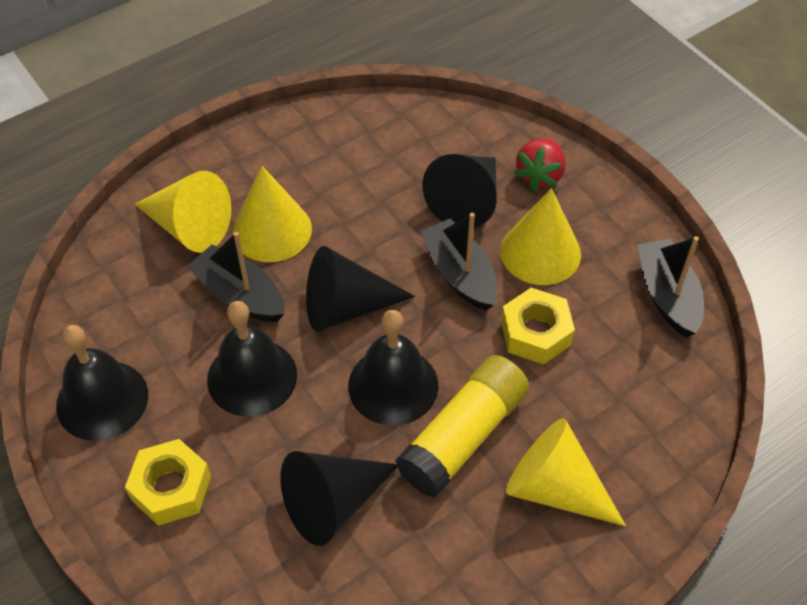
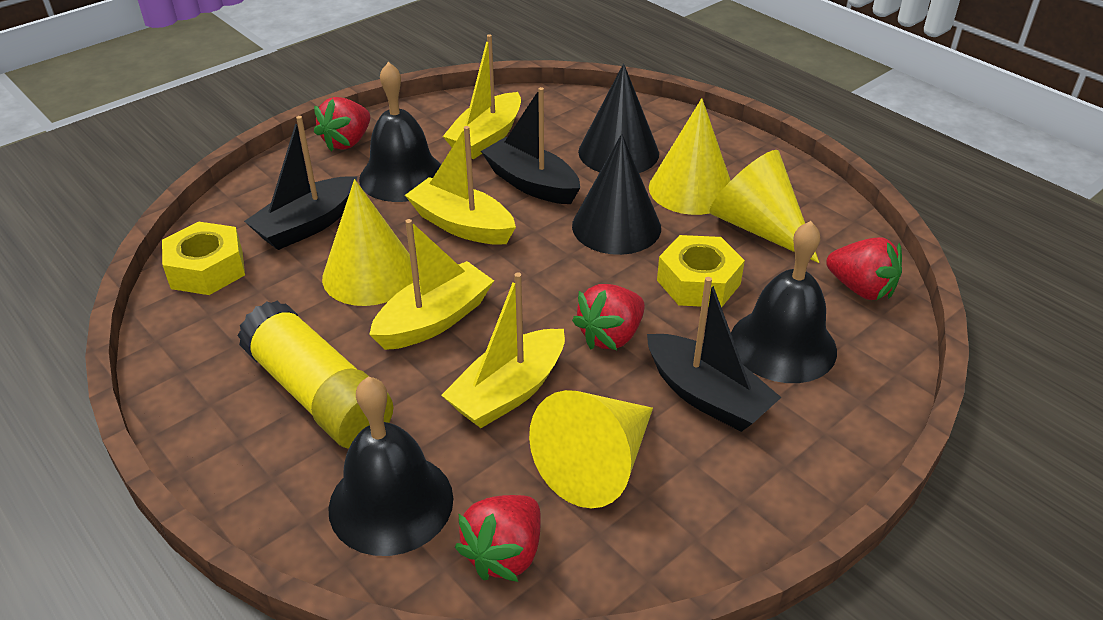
black cone: [280,451,397,546] [306,246,415,332] [422,154,497,228] = 3 -> [572,134,661,255] [578,64,659,173] = 2
red strawberry: [514,138,566,191] = 1 -> [314,97,370,152] [455,495,541,582] [572,284,645,350] [826,237,902,300] = 4
yellow boat: none = 0 -> [369,219,494,350] [405,126,516,245] [441,272,565,428] [443,34,521,159] = 4

